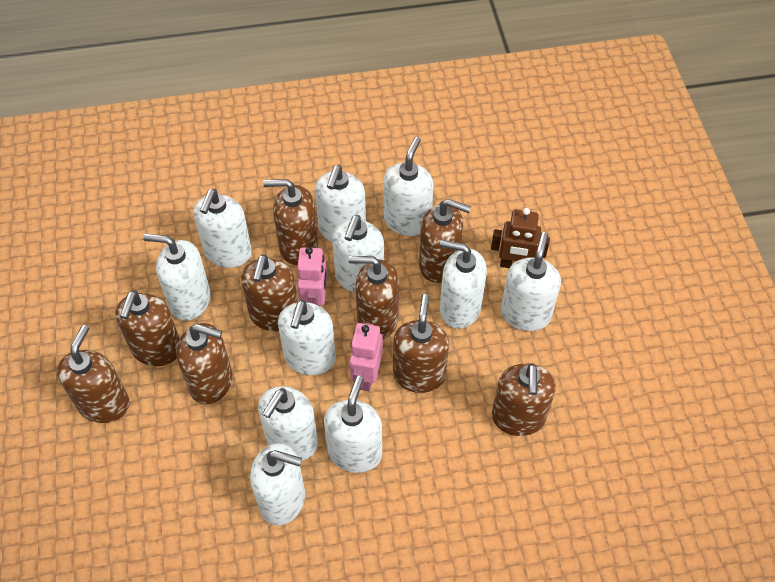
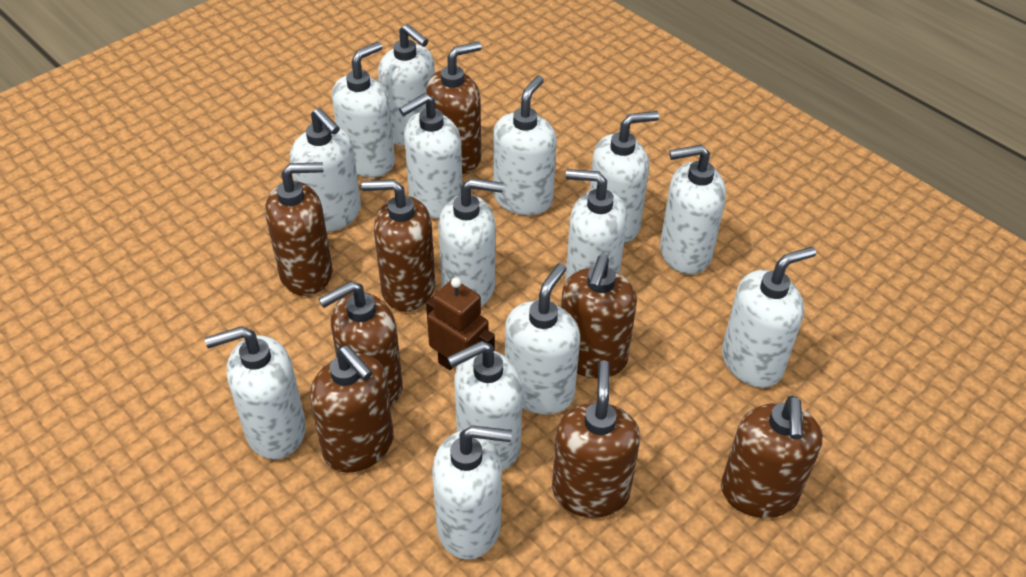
brown soap dispenser: [57,325,129,423] [115,290,180,366] [176,323,232,404] [241,254,298,331] [263,179,318,265] [348,256,399,339] [393,294,449,393] [419,199,471,283] [492,363,556,436] = 9 -> [265,162,332,296] [310,346,393,473] [318,281,403,407] [361,179,435,312] [426,42,482,174] [552,360,641,518] [561,255,637,378] [721,396,823,518] = 8
pink robot: [297,247,327,307] [349,323,383,391] = 2 -> none = 0
white soap dispenser: [143,234,211,321] [193,189,252,268] [250,443,305,526] [258,386,318,461] [278,300,336,375] [315,165,366,242] [324,376,382,473] [332,215,384,293] [384,137,434,236] [440,240,487,329] [501,232,561,331] = 11 -> [205,326,306,460] [290,108,361,232] [332,42,395,177] [378,24,435,146] [399,93,462,219] [432,425,512,560] [438,178,503,306] [447,341,523,470] [493,76,557,215] [505,263,580,414] [566,169,627,280] [590,111,659,243] [660,145,726,274] [722,247,816,388] = 14

